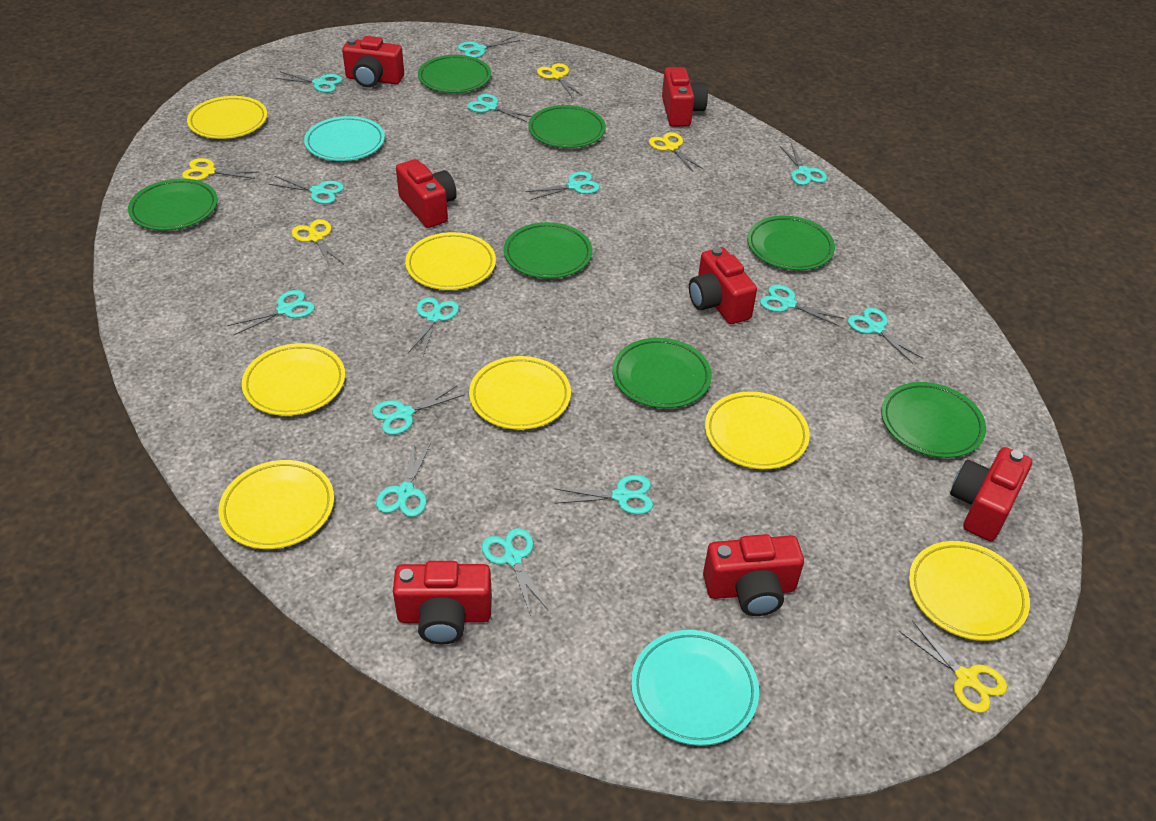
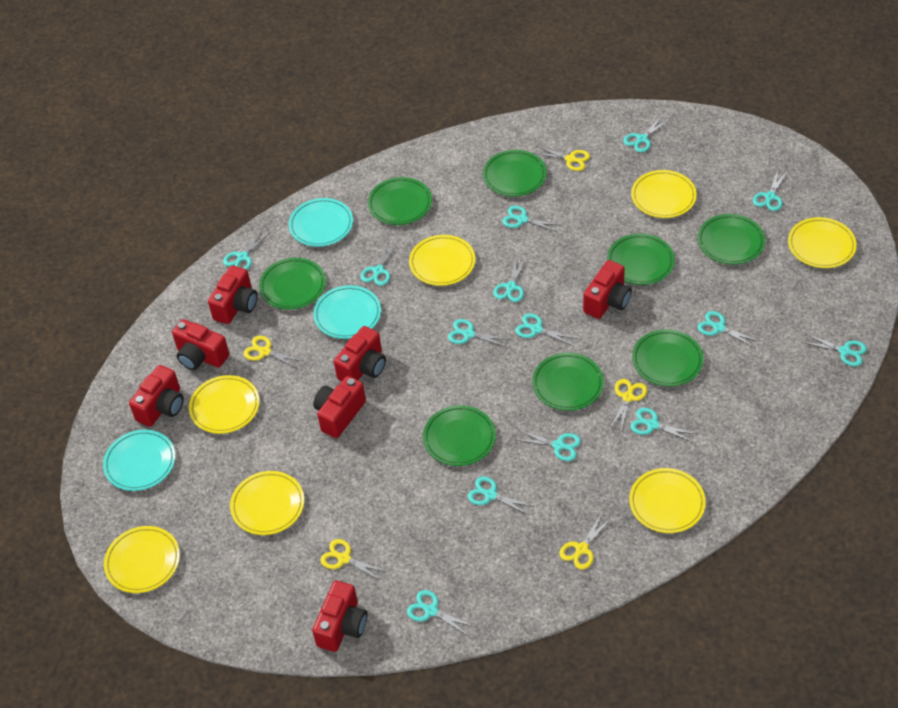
green plate: [128,178,218,231] [418,55,491,93] [504,222,592,279] [528,105,606,148] [612,338,712,408] [747,216,835,270] [881,382,986,458] = 7 -> [259,258,326,310] [368,177,432,225] [423,405,496,466] [483,150,546,197] [532,353,604,411] [607,233,675,285] [632,329,704,386] [698,214,765,265] = 8
turquoise plate: [304,116,385,161] [631,630,759,746] = 2 -> [103,430,176,491] [289,198,353,247] [313,285,381,339] = 3

